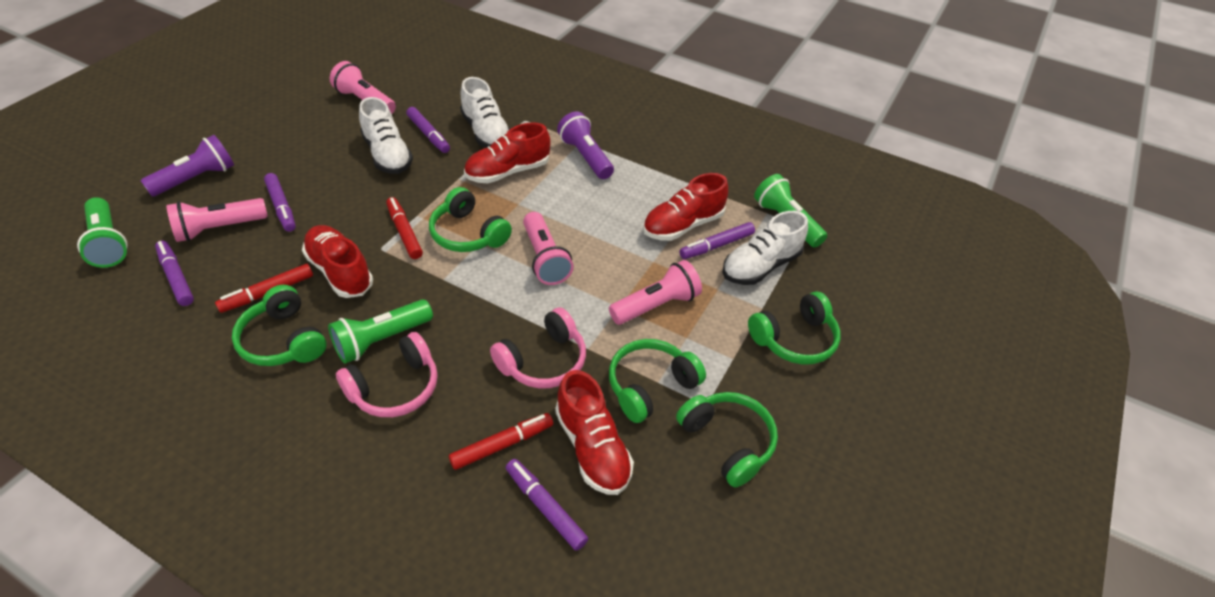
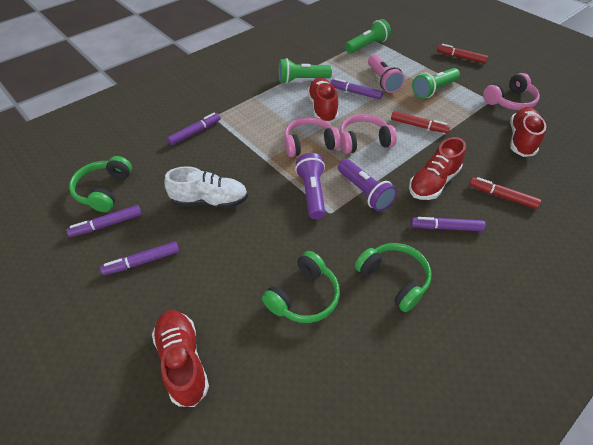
green headphones: [232,285,326,366] [429,187,512,252] [609,339,706,423] [676,392,778,488] [748,291,841,365] = 5 -> [69,156,132,212] [262,251,340,323] [355,243,431,312] = 3
pink flashlight: [166,198,268,242] [330,61,396,114] [523,212,574,285] [609,260,702,325] = 4 -> [368,55,405,93] = 1
pink headphones: [336,332,438,417] [490,307,586,388] = 2 -> [284,117,341,157] [339,114,397,154] [483,73,540,110] = 3
white shoe: [359,97,413,174] [460,77,510,148] [722,211,808,285] = 3 -> [164,166,248,208] = 1

